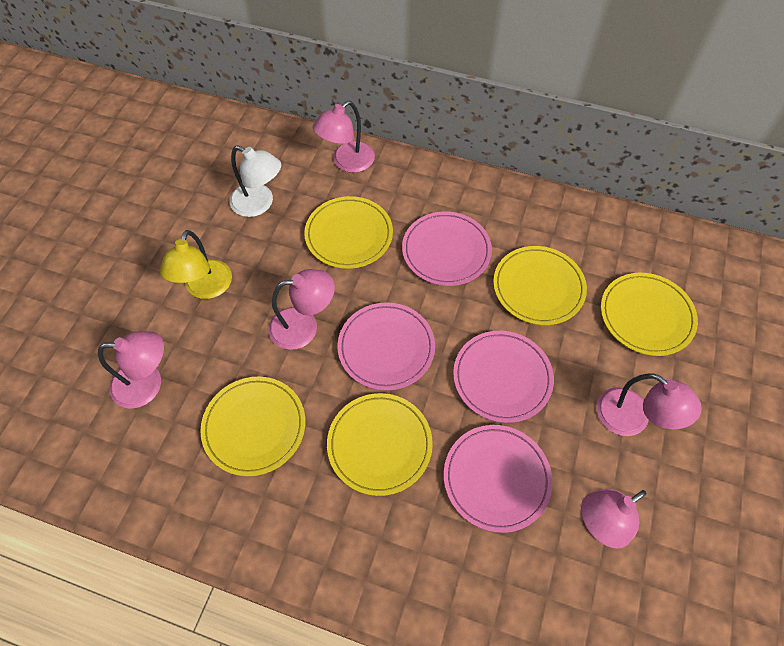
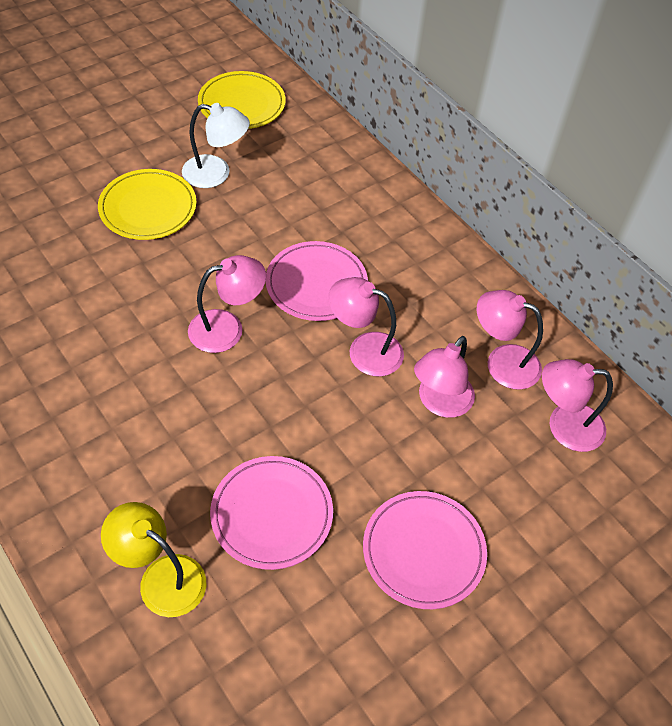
pink plate: [337,303,435,391] [402,212,492,286] [444,425,553,533] [453,331,554,423] = 4 -> [210,456,333,570] [266,241,368,321] [363,491,487,609] = 3
yellow plate: [200,377,305,476] [304,196,393,269] [327,393,433,496] [493,246,587,325] [601,273,698,356] = 5 -> [98,169,197,240] [198,71,286,129] = 2

